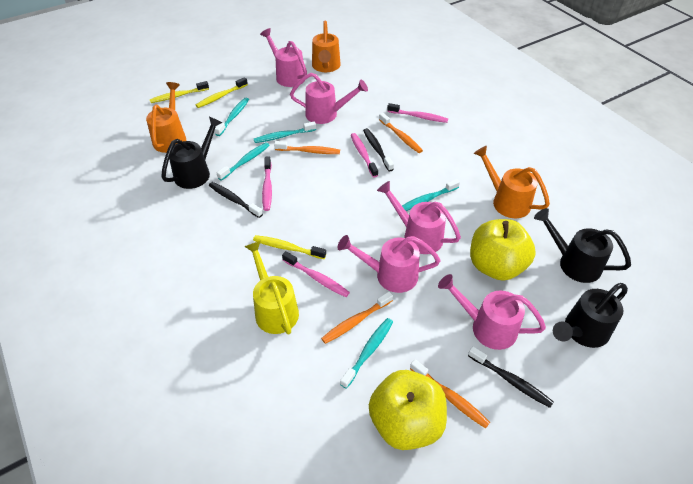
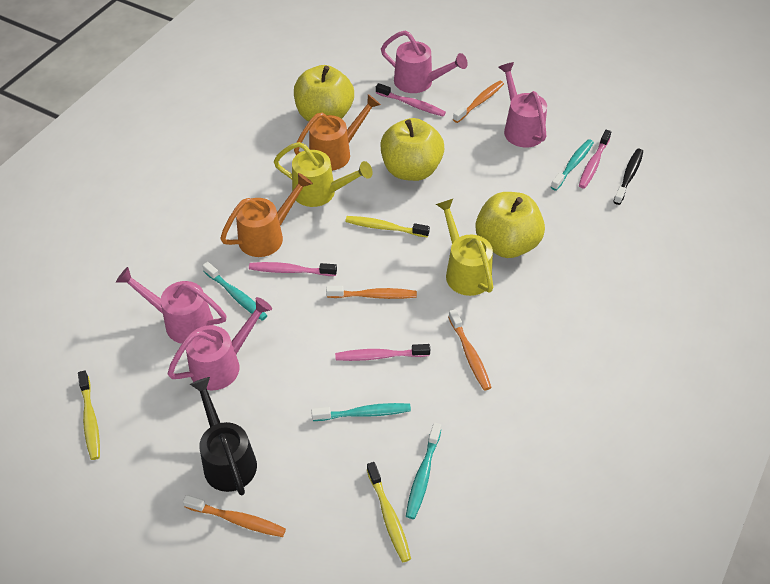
black toothbrush: [209,182,263,218] [363,128,394,171] [468,346,554,408] = 3 -> [613,149,643,205] = 1
black watering can: [161,117,222,189] [534,208,631,283] [553,283,628,348] = 3 -> [190,377,257,495] = 1
orange watering can: [146,82,186,153] [312,21,341,72] [473,146,550,218] = 3 -> [220,173,313,257] [294,94,381,171] = 2
pink watering can: [260,28,307,87] [290,73,368,124] [337,235,440,293] [377,181,461,254] [438,274,546,350] = 5 -> [116,267,227,344] [168,297,272,390] [381,30,468,93] [498,62,547,148] = 4
turquoise toothbrush: [215,98,249,136] [217,142,270,181] [254,121,316,143] [340,318,393,389] [402,179,460,211] = 5 -> [202,262,268,320] [311,403,411,421] [406,423,441,519] [551,139,594,191] = 4
yellow apple: [369,370,447,450] [470,219,536,281] = 2 -> [294,65,354,122] [380,118,444,181] [475,192,545,258] = 3
yellow watering can: [244,241,299,334] = 1 -> [274,142,373,207] [436,199,494,296] = 2

